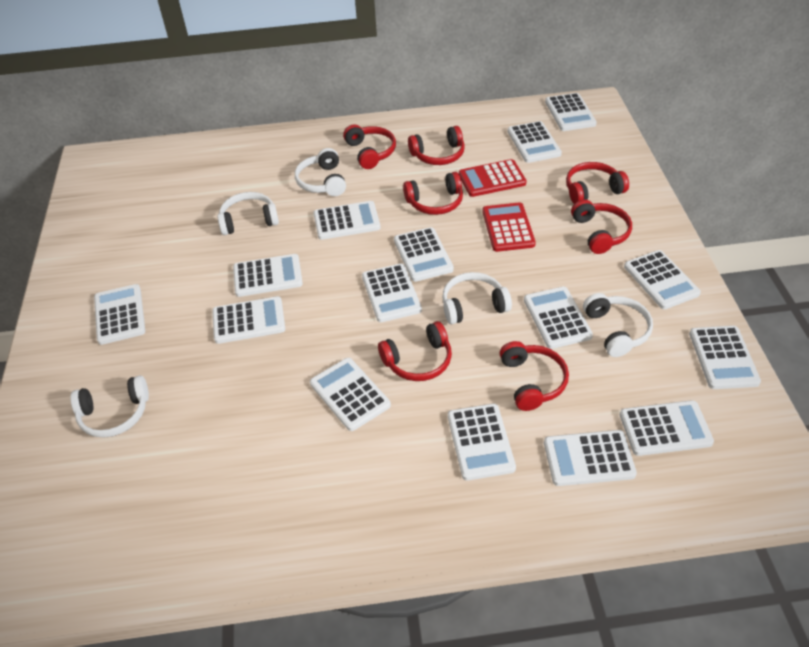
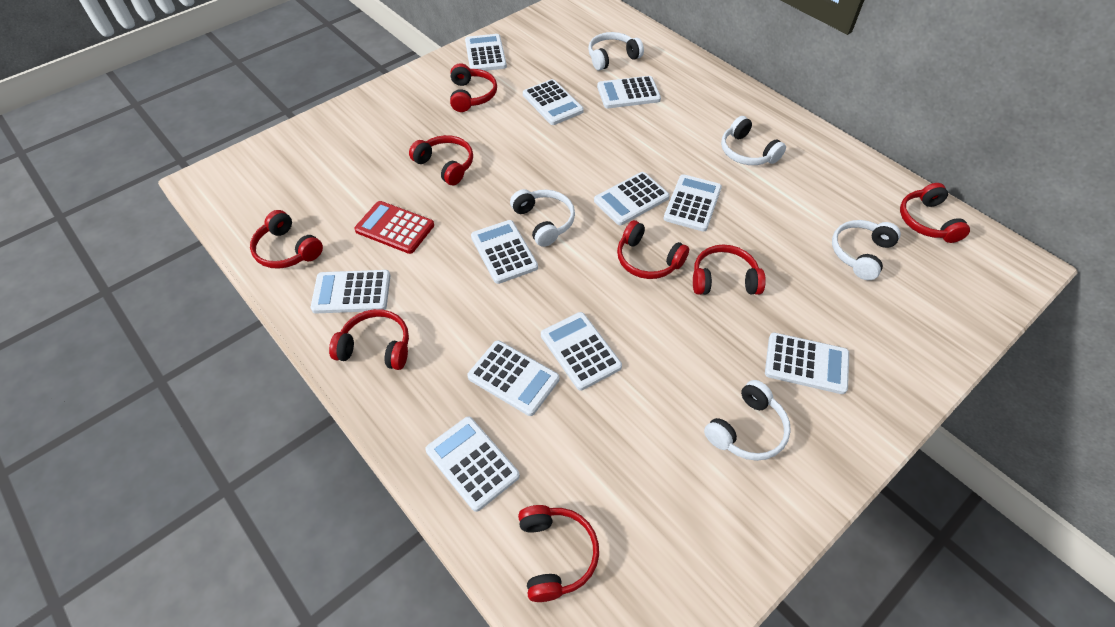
red calculator: [459,159,527,197] [482,202,536,252] = 2 -> [354,201,434,254] = 1
red headphones: [343,124,396,169] [378,321,452,381] [403,172,463,215] [408,126,465,165] [500,341,569,411] [566,162,629,204] [571,199,632,254] = 7 -> [250,210,323,269] [329,309,409,370] [409,135,473,185] [450,63,497,112] [518,505,599,602] [617,220,689,279] [693,245,766,295] [900,183,970,243] = 8
white calculator: [94,284,145,345] [212,296,285,344] [233,254,303,297] [310,358,391,431] [313,201,380,240] [362,264,422,322] [394,227,454,282] [448,404,516,481] [508,121,562,163] [524,287,593,349] [544,430,637,486] [545,93,597,131] [620,400,714,456] [624,250,701,309] [689,326,761,389] = 15 -> [311,270,390,313] [425,417,520,512] [465,34,507,71] [467,340,560,416] [471,220,538,284] [523,79,584,125] [541,312,622,390] [594,172,670,225] [597,76,661,108] [664,174,722,232] [765,332,849,394] = 11

